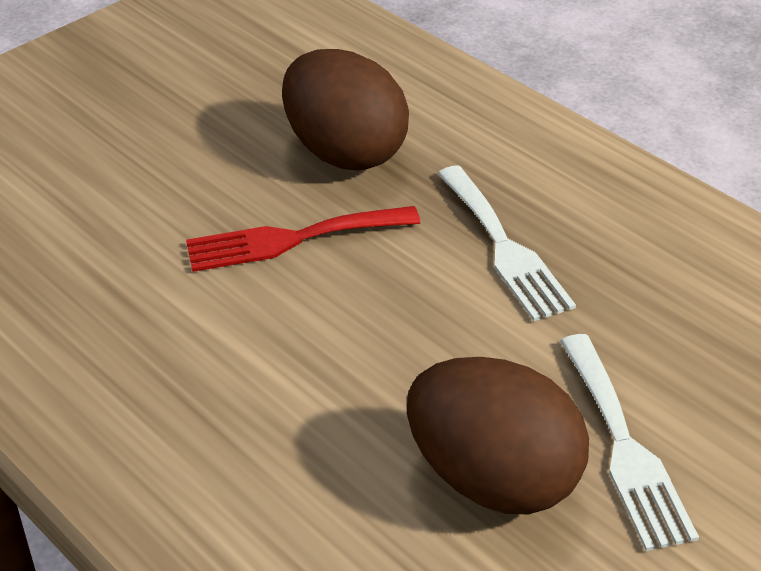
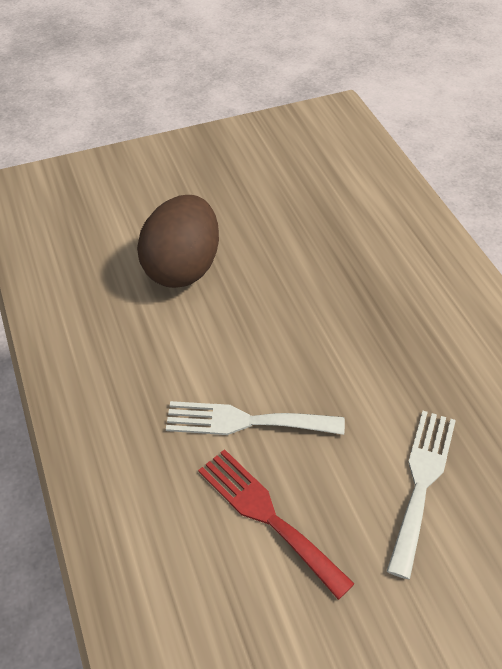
brown egg: [282,49,409,170] [407,357,589,514] = 2 -> [137,195,219,288] = 1

